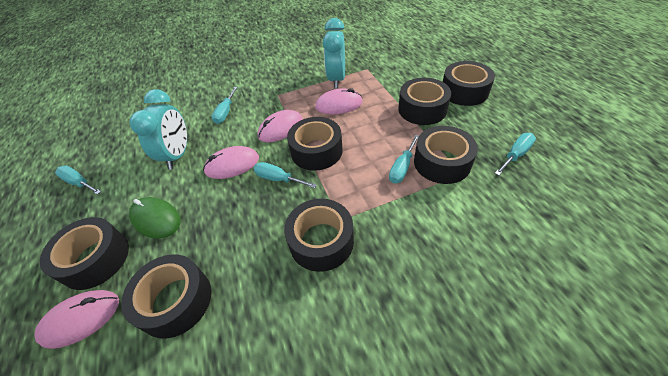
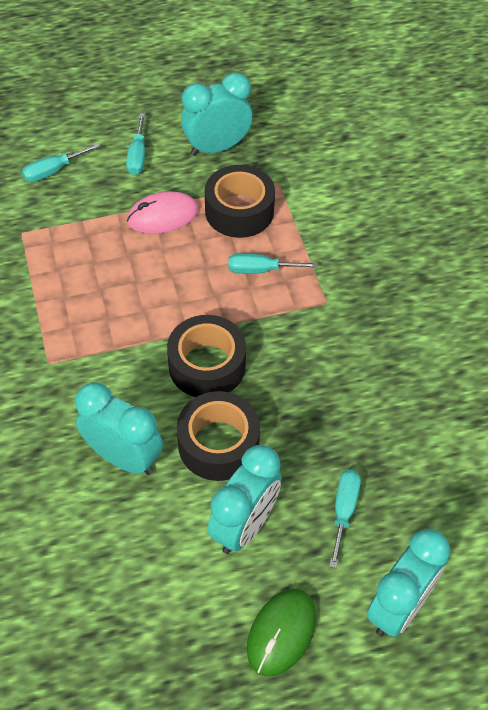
black tape: [40,217,129,290] [121,254,211,339] [284,199,354,272] [287,117,343,171] [398,78,451,125] [414,126,478,184] [443,61,495,106] = 7 -> [167,315,246,397] [177,391,260,481] [205,165,275,238] = 3
pink mouse: [34,290,119,349] [203,146,259,179] [258,110,303,142] [315,88,363,114] = 4 -> [127,191,198,234] = 1
turquoise clock: [130,89,187,170] [323,18,345,89] = 2 -> [75,382,163,475] [181,73,252,156] [208,445,281,554] [367,529,450,637] = 4
turquoise screwdriver: [55,165,101,195] [211,87,238,124] [253,162,317,188] [389,135,419,183] [495,133,536,175] = 5 -> [22,143,100,182] [126,113,145,175] [229,253,318,274] [329,470,361,568] = 4

